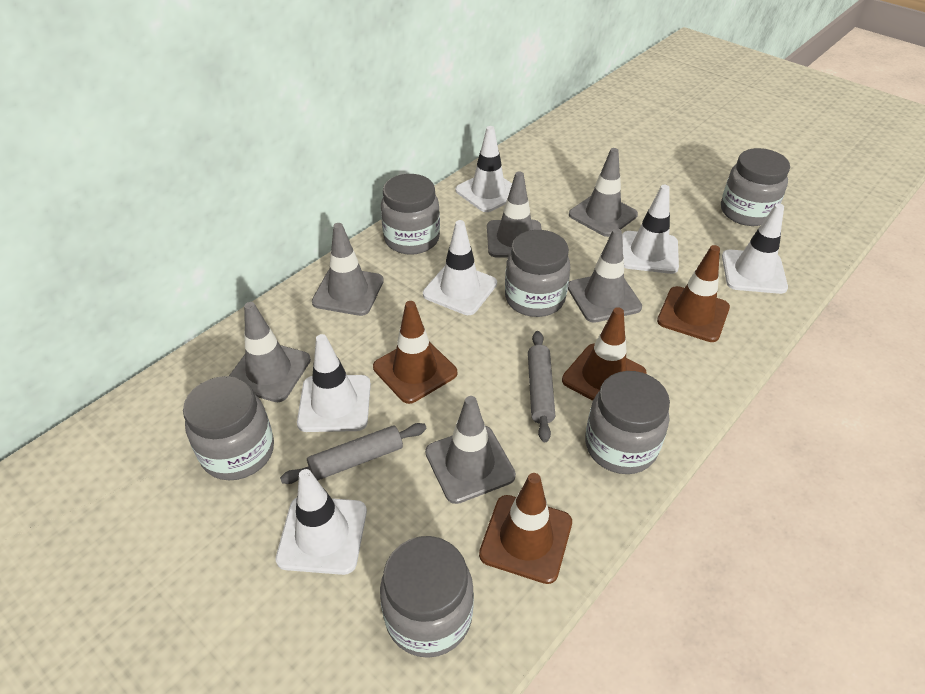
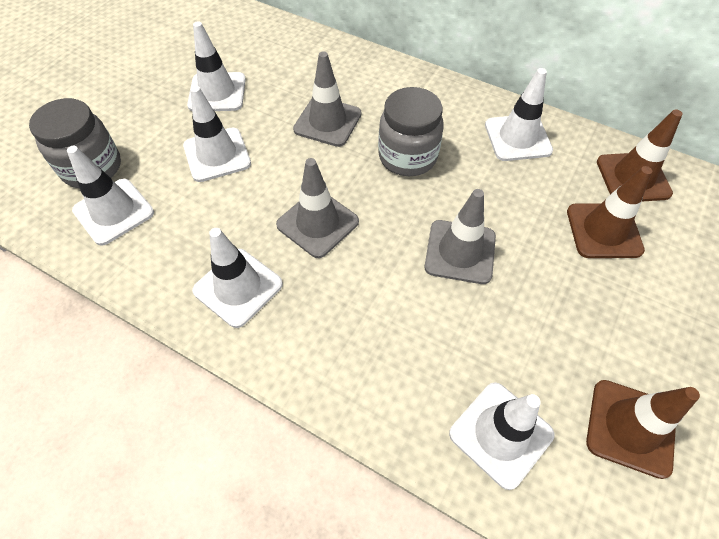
brown traffic cone: [373,301,457,404] [479,473,572,584] [562,307,646,401] [657,245,730,342] = 4 -> [567,166,652,258] [586,380,700,479] [597,110,683,201] = 3
grey jar: [183,376,274,480] [380,536,474,658] [381,174,440,255] [505,230,570,317] [585,371,670,474] [721,148,790,226] = 6 -> [29,98,121,188] [378,87,444,176] = 2
grey rolling pin: [280,423,427,484] [528,331,555,442] = 2 -> none = 0
grey traffic cone: [229,302,311,402] [312,223,384,316] [425,396,516,504] [487,171,542,258] [568,228,642,323] [569,148,638,237] = 6 -> [276,158,359,258] [293,51,362,147] [424,189,496,284] = 3

